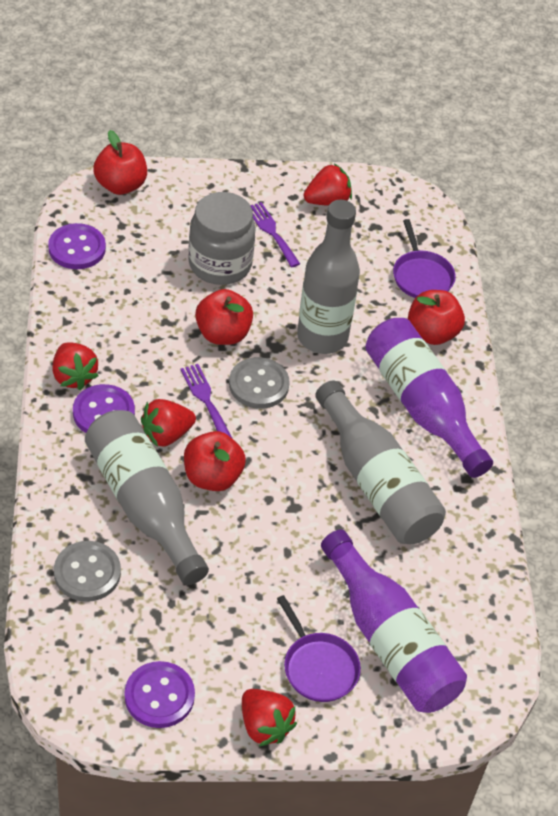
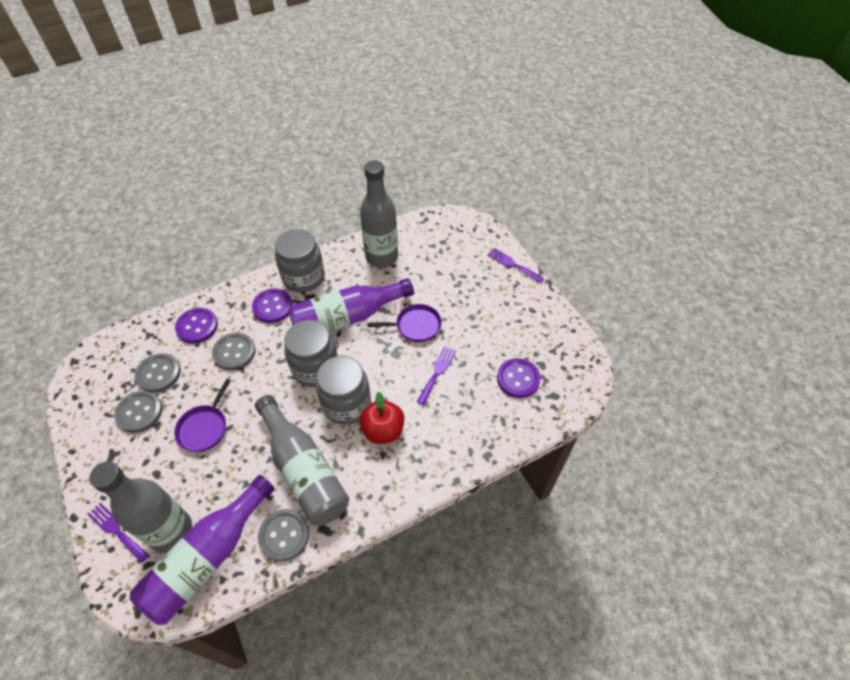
grey button: [54,541,121,602] [229,357,290,409] = 2 -> [114,391,162,433] [135,353,181,393] [212,333,256,370] [258,509,309,561] = 4
grey jar: [188,192,256,285] = 1 -> [275,229,325,292] [284,320,338,387] [316,356,371,425] = 3
purple fork: [180,364,233,439] [250,202,300,267] = 2 -> [87,503,149,563] [417,346,456,405] [487,248,544,283] = 3
red apple: [93,130,147,195] [184,431,246,491] [195,289,253,345] [408,290,465,345] = 4 -> [360,392,404,444] = 1
red strawberry: [52,342,99,390] [141,399,196,447] [242,689,297,747] [304,163,352,206] = 4 -> none = 0

